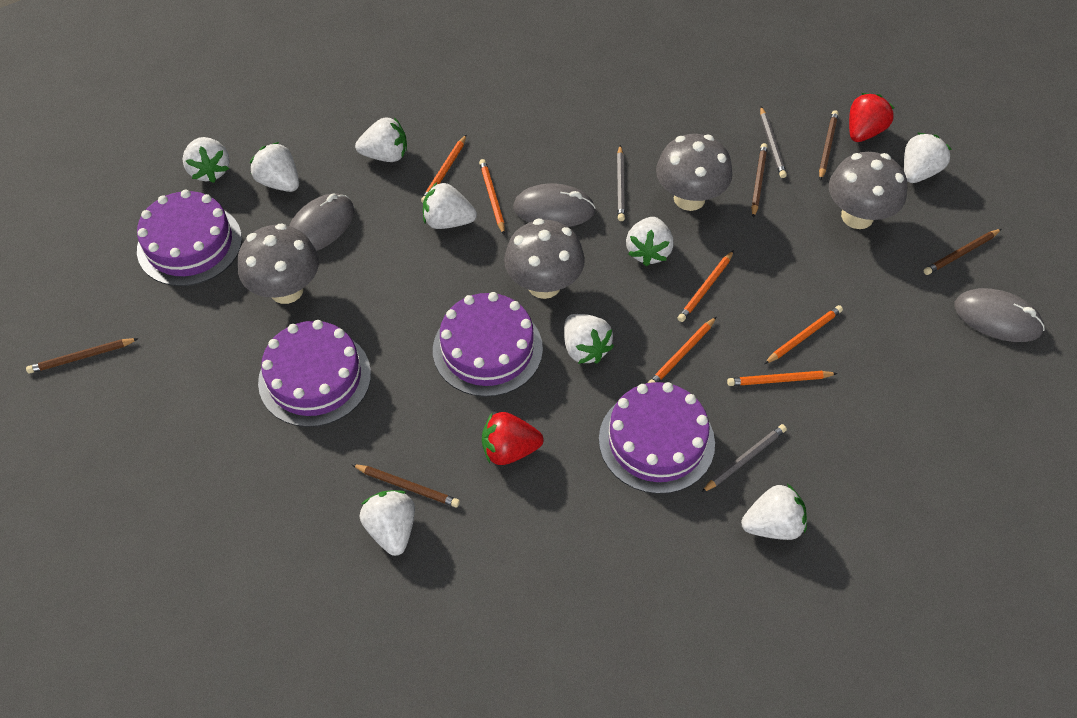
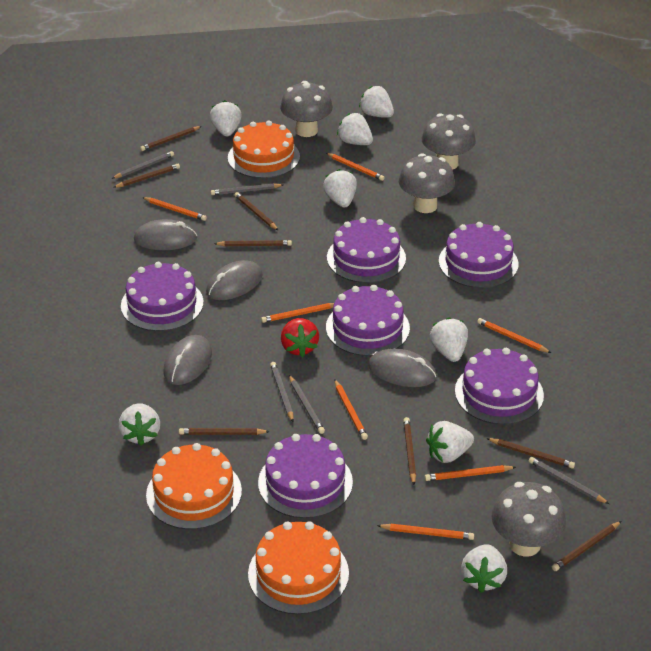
brown pencil: [26,338,139,374] [352,464,460,507] [751,143,768,218] [819,110,839,181] [924,229,1001,275] = 5 -> [113,164,180,188] [140,126,202,151] [179,428,270,435] [214,240,292,246] [234,192,278,230] [403,417,416,485] [487,438,575,469] [552,521,621,571] = 8
grey mouse: [289,193,354,251] [513,183,596,227] [955,288,1045,342] = 3 -> [134,219,197,250] [163,335,212,385] [206,260,263,300] [368,348,437,387] = 4
grey pencil: [617,145,625,221] [701,424,787,493] [760,106,787,178] = 3 -> [112,151,174,179] [210,183,283,195] [270,362,294,422] [289,375,325,434] [529,457,609,504] = 5
orange cake: none = 0 -> [146,443,242,529] [228,121,300,178] [248,521,349,615] = 3
orange pencil: [421,134,467,203] [479,159,505,235] [648,317,716,383] [678,250,734,322] [727,371,838,386] [764,305,843,364] = 6 -> [142,197,207,221] [261,303,334,323] [326,153,385,181] [335,380,368,440] [377,524,474,540] [425,465,516,481] [477,318,551,353] = 7
purple cake: [137,190,242,286] [258,320,371,427] [433,292,543,397] [599,382,715,494] = 4 -> [121,262,204,331] [258,434,353,518] [326,285,410,356] [327,217,406,283] [439,222,518,288] [455,348,544,425] = 6
red strawberry: [482,412,544,465] [849,93,894,142] = 2 -> [281,318,319,357] = 1
white strawberry: [182,137,230,183] [250,142,299,192] [355,117,407,162] [360,490,415,556] [423,182,477,229] [564,314,614,364] [626,217,674,266] [741,484,807,540] [904,133,951,183] = 9 -> [119,403,160,446] [210,100,242,136] [323,169,357,208] [337,113,373,145] [359,86,394,118] [426,421,474,463] [430,317,468,362] [461,544,507,593] = 8

